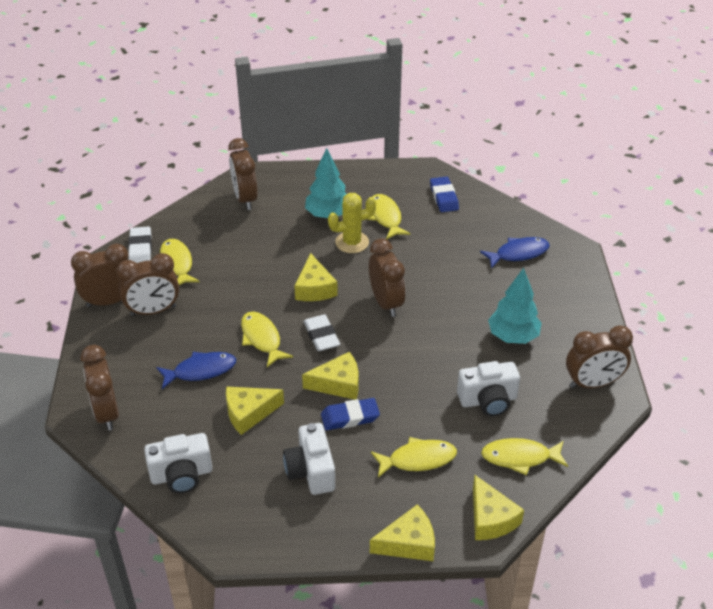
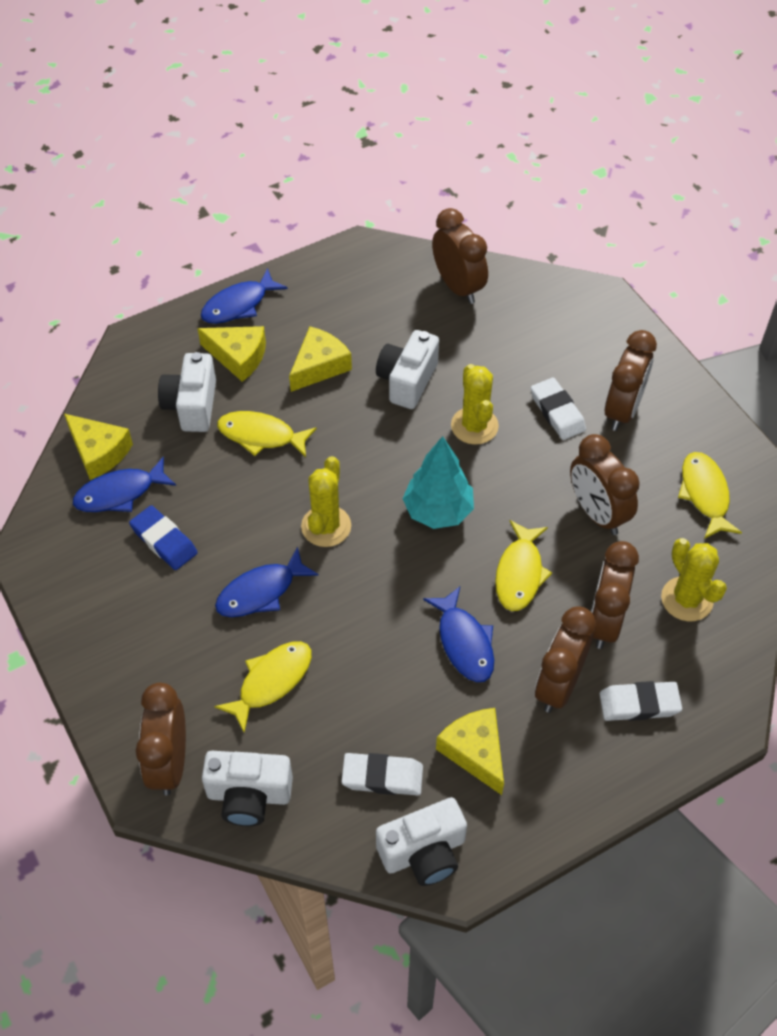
blue eraser: [321,398,380,430] [430,177,459,212] = 2 -> [129,505,198,570] = 1
blue fish: [156,352,236,389] [480,237,550,269] = 2 -> [73,457,176,512] [201,268,288,324] [215,547,319,617] [423,587,494,682] = 4
turquoise tree: [305,148,346,219] [488,268,542,344] = 2 -> [403,436,474,529] = 1
white camera: [144,433,212,493] [283,423,335,495] [457,361,520,416] = 3 -> [158,352,216,432] [202,751,293,826] [376,330,439,409] [376,797,467,886] = 4
white eraser: [128,227,152,263] [303,314,340,351] = 2 -> [341,753,423,795] [531,378,586,440] [600,681,682,721] = 3
yellow cactus: [328,193,376,253] = 1 -> [301,456,351,547] [451,364,499,445] [661,538,727,621] = 3
yellow cheese: [226,386,284,435] [294,253,338,301] [302,352,358,400] [370,504,435,561] [473,475,524,540] = 5 -> [64,414,133,480] [198,326,266,382] [289,327,352,392] [436,708,504,795] = 4
yellow fish: [160,239,200,285] [241,311,293,367] [368,194,411,240] [371,437,457,478] [481,438,568,475] = 5 -> [214,641,312,732] [217,411,317,457] [495,520,552,611] [678,452,742,539] = 4

